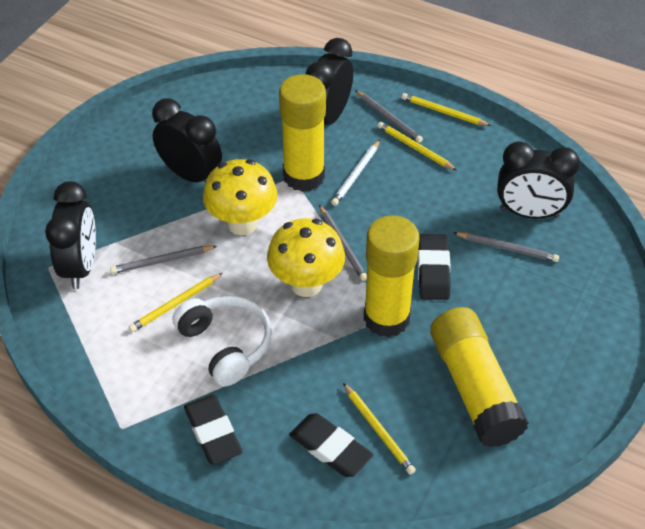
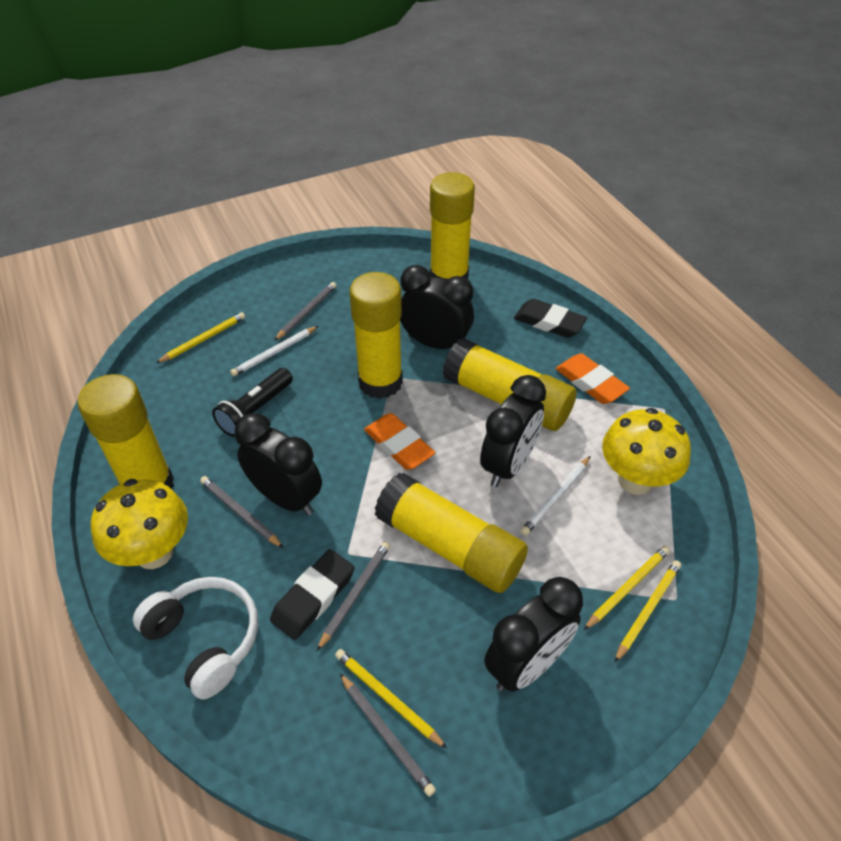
black eraser: [184,395,242,465] [289,413,373,477] [418,234,451,300] = 3 -> [270,549,355,640] [514,299,587,338] = 2
black flashlight: none = 0 -> [212,368,293,437] = 1
orange eraser: none = 0 -> [364,413,435,470] [556,353,630,404] = 2
white pencil: [331,140,380,206] = 1 -> [230,326,318,376] [520,456,591,536] = 2
yellow glue stick: [279,74,326,192] [364,215,420,337] [430,307,529,447] = 3 -> [77,374,174,488] [349,272,403,399] [375,473,528,593] [430,172,475,280] [443,338,577,431] = 5

